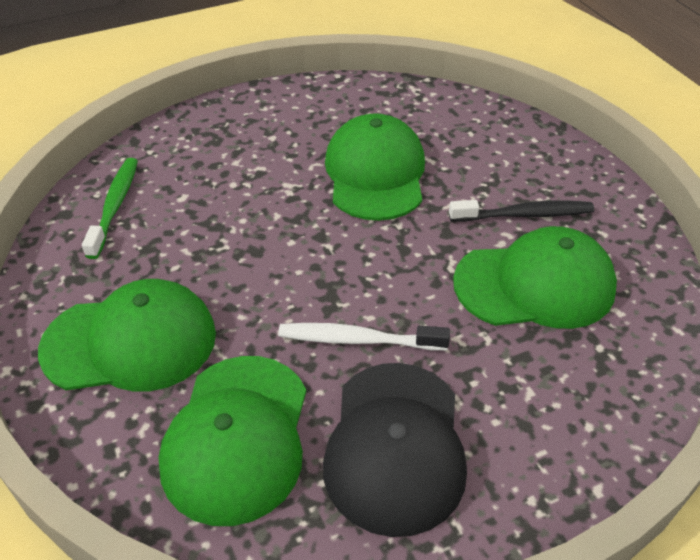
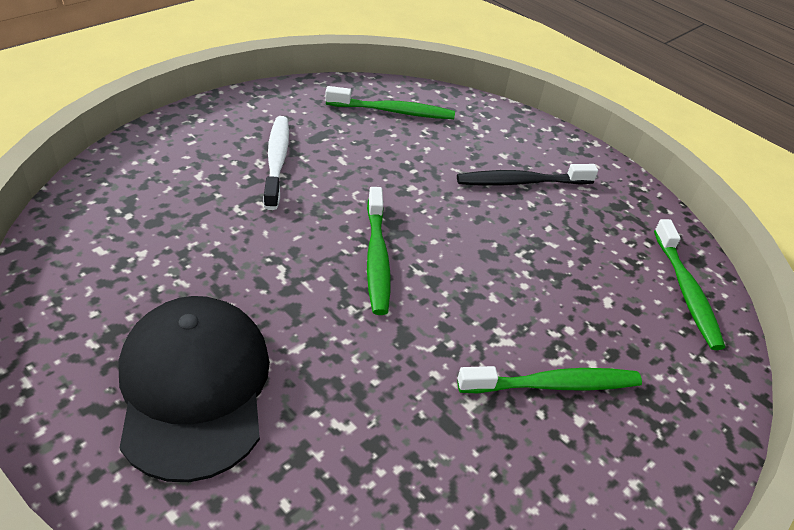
green cap: [38,279,216,391] [158,356,306,526] [325,113,425,221] [453,226,617,329] = 4 -> none = 0
green toothbrush: [82,158,138,259] = 1 -> [325,86,455,119] [367,187,390,315] [457,366,642,394] [654,219,725,350] = 4

